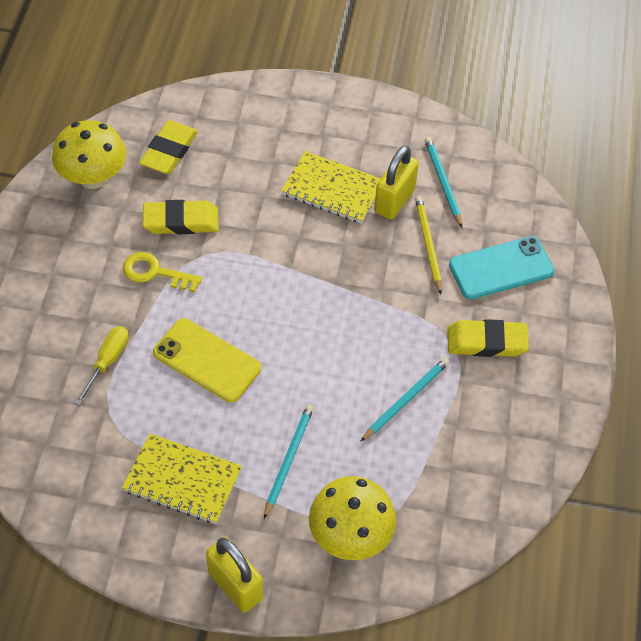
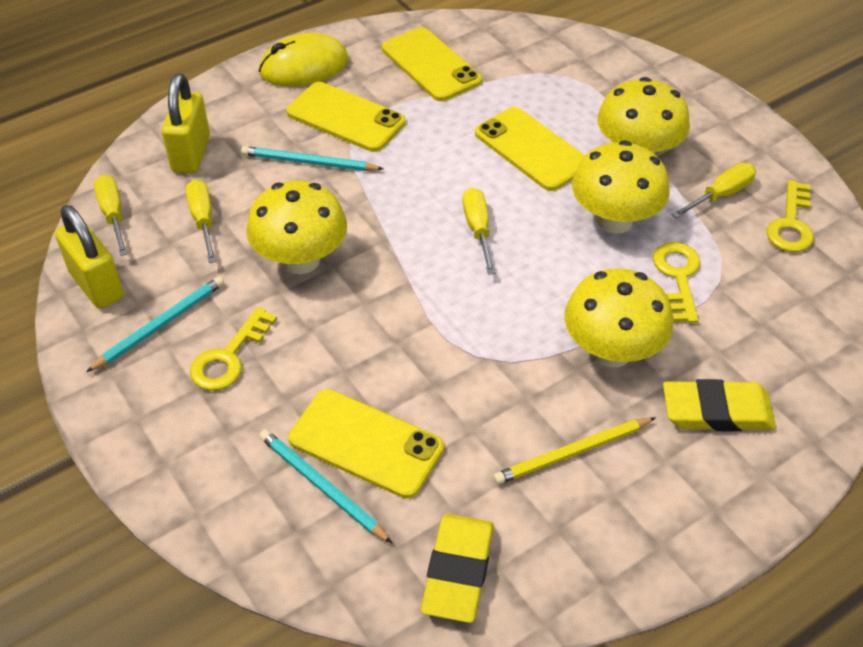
turquoise phone: [449,236,554,299] = 1 -> none = 0
yellow eraser: [139,120,198,174] [143,200,219,235] [448,319,529,357] = 3 -> [421,514,494,623] [663,379,776,432] = 2
yellow key: [123,252,202,292] = 1 -> [190,307,277,391] [653,242,700,323] [767,180,814,252] = 3
yellow mouse: none = 0 -> [259,33,348,87] = 1
yellow mushroom: [52,120,126,189] [309,476,396,560] = 2 -> [246,181,347,274] [565,268,673,367] [572,140,670,234] [597,77,690,154] = 4
yellow notebook: [122,433,242,524] [281,151,381,224] = 2 -> none = 0
yellow phone: [153,318,261,402] = 1 -> [286,82,406,152] [288,389,444,499] [382,27,482,101] [475,107,585,191] = 4
yellow screwdriver: [75,326,128,405] = 1 -> [94,175,128,256] [186,179,216,263] [462,188,495,275] [671,163,756,219] = 4

